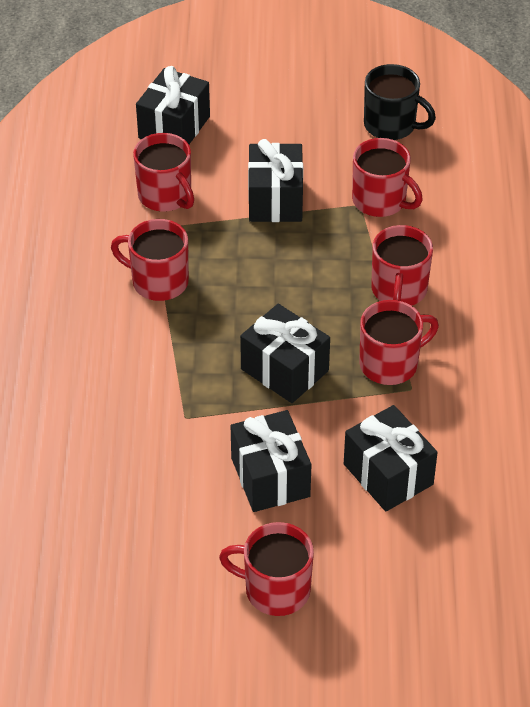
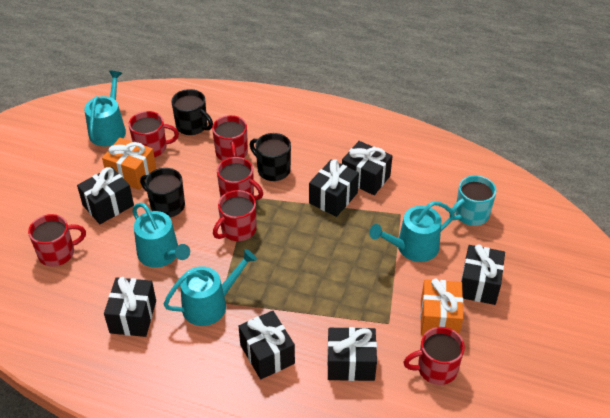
black gift: [136,66,210,144] [231,410,311,512] [240,304,330,403] [248,139,303,222] [344,405,438,511] = 5 -> [77,167,134,224] [104,277,156,337] [238,311,295,379] [309,159,359,217] [327,327,377,381] [342,141,392,195] [461,245,505,305] = 7
black mug: [364,64,436,140] = 1 -> [140,168,185,217] [172,89,213,135] [250,133,291,181] = 3
orange gift: none = 0 -> [102,138,156,190] [420,279,463,336] = 2
turquoise mug: none = 0 -> [449,175,496,226] = 1
turquoise watering can: none = 0 -> [84,70,126,146] [132,203,190,268] [163,249,257,326] [370,201,455,262] = 4

